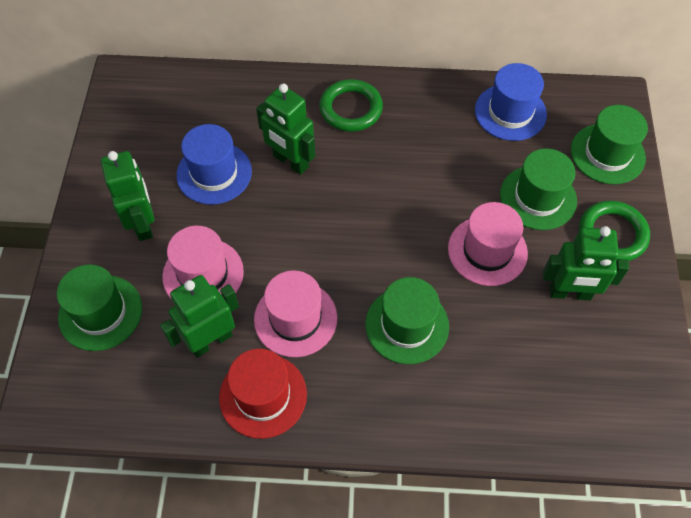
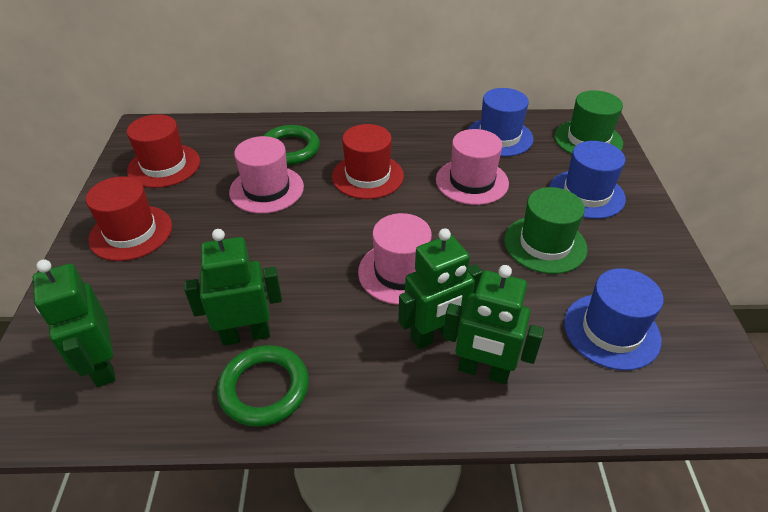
blue hat: [176,124,252,205] [475,63,547,141] = 2 -> [468,88,534,157] [549,141,626,219] [564,268,664,371] = 3
green hat: [57,264,142,351] [365,277,449,364] [500,148,577,230] [571,105,648,184] = 4 -> [504,187,587,274] [554,90,623,154] = 2
red hat: [219,349,307,439] = 1 -> [86,176,172,261] [127,114,200,188] [332,124,404,199] = 3

